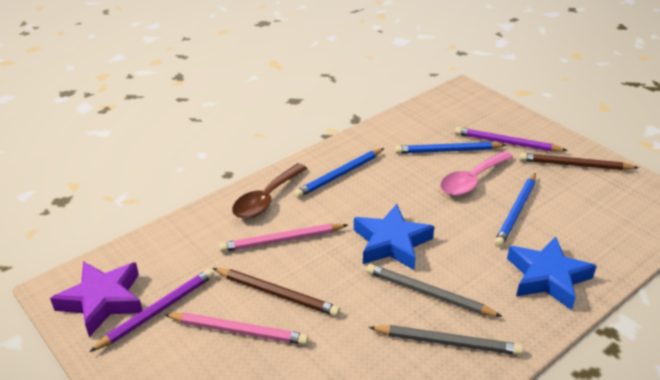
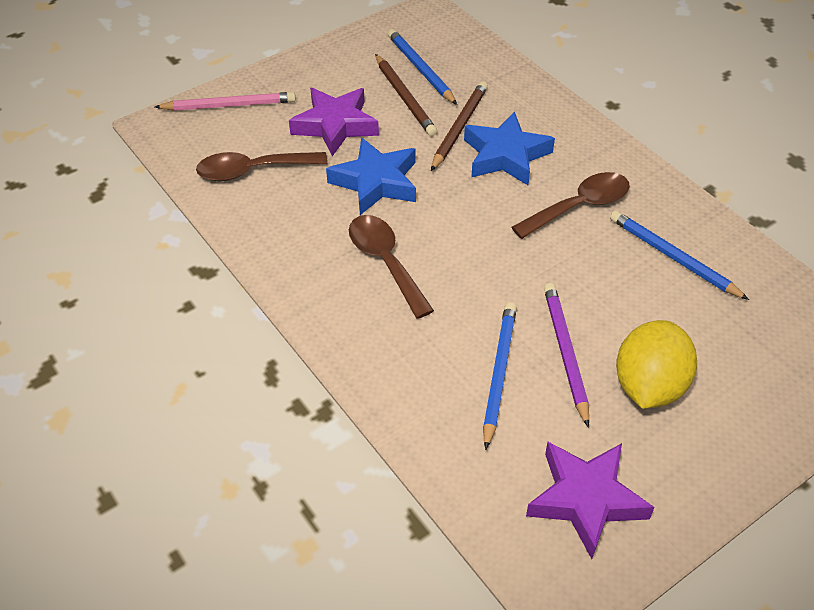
brown spoon: [232,163,307,219] = 1 -> [196,152,328,181] [349,215,434,319] [511,172,630,239] = 3
grey pencil: [366,264,502,317] [369,325,523,355] = 2 -> none = 0
pink pencil: [164,313,309,345] [219,224,348,252] = 2 -> [155,92,296,111] = 1
pink spoon: [440,151,513,196] = 1 -> none = 0
purple pencil: [89,268,215,352] [455,127,568,152] = 2 -> [544,283,589,428] = 1
purple star: [50,261,143,337] = 1 -> [289,88,379,156] [526,442,654,559] = 2
yellow lemon: none = 0 -> [616,320,697,409] = 1

